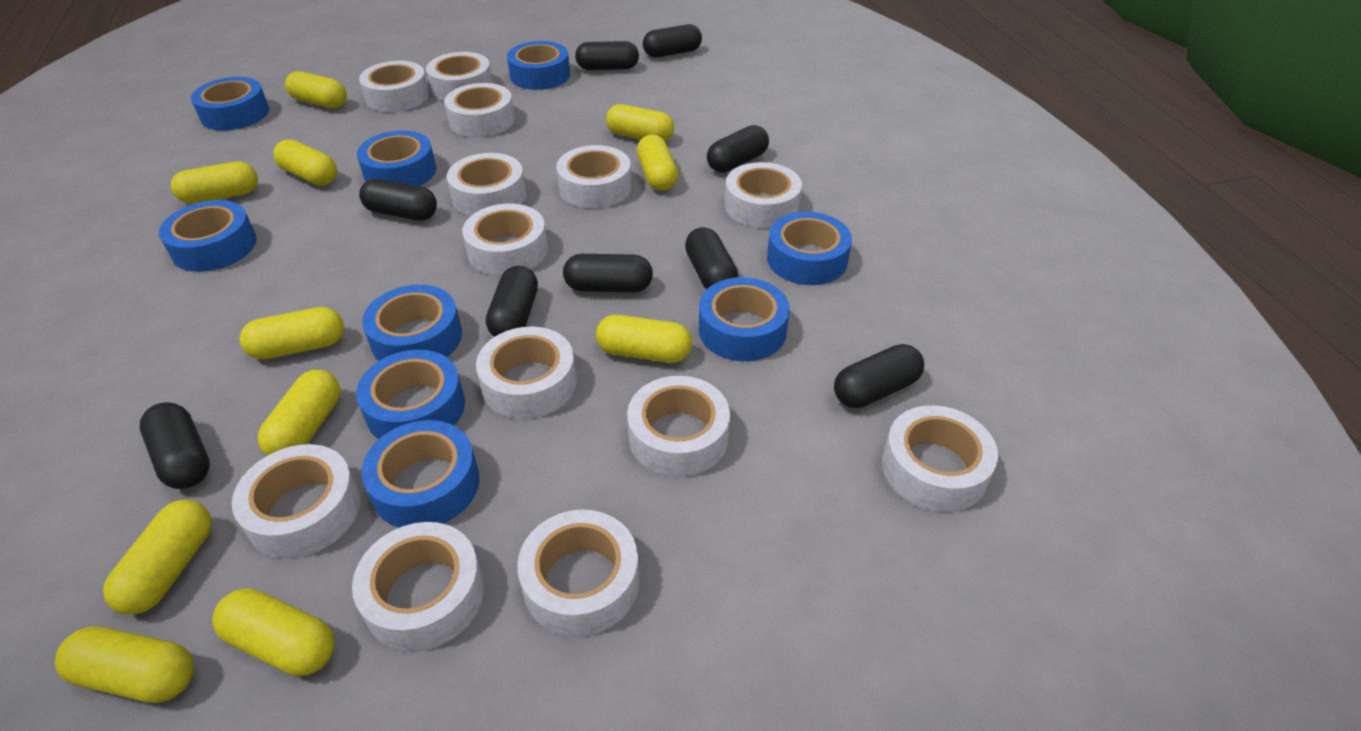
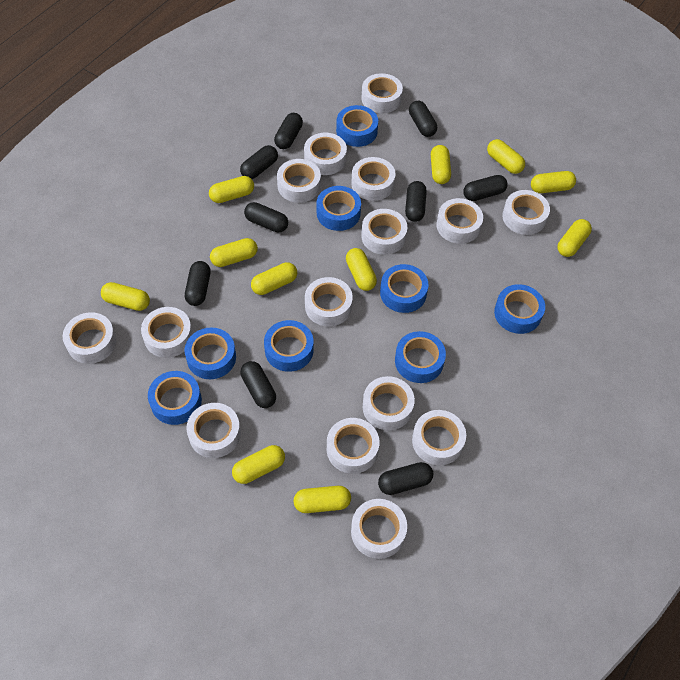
blue tape: [159,200,257,272] [191,77,269,131] [356,350,465,439] [357,130,436,186] [361,420,480,528] [362,285,462,361] [507,41,570,90] [699,277,790,361] [767,212,852,285] = 9 -> [148,371,202,425] [185,328,236,379] [264,320,314,372] [317,186,361,231] [336,105,378,147] [380,264,428,313] [395,331,446,383] [494,284,545,334] = 8
white tape: [232,444,360,559] [352,522,484,652] [359,61,429,112] [426,52,493,101] [444,83,515,137] [447,153,526,216] [462,204,548,276] [476,327,577,419] [518,510,640,637] [556,145,632,209] [627,376,730,477] [725,162,802,228] [882,405,998,512] = 13 -> [63,312,117,364] [141,307,193,358] [187,403,241,458] [277,159,321,203] [304,133,347,175] [305,277,353,326] [327,418,379,474] [351,157,395,201] [351,499,407,559] [361,209,408,255] [362,73,403,113] [363,376,415,430] [412,410,466,465] [436,198,483,244] [502,190,550,235] = 15

